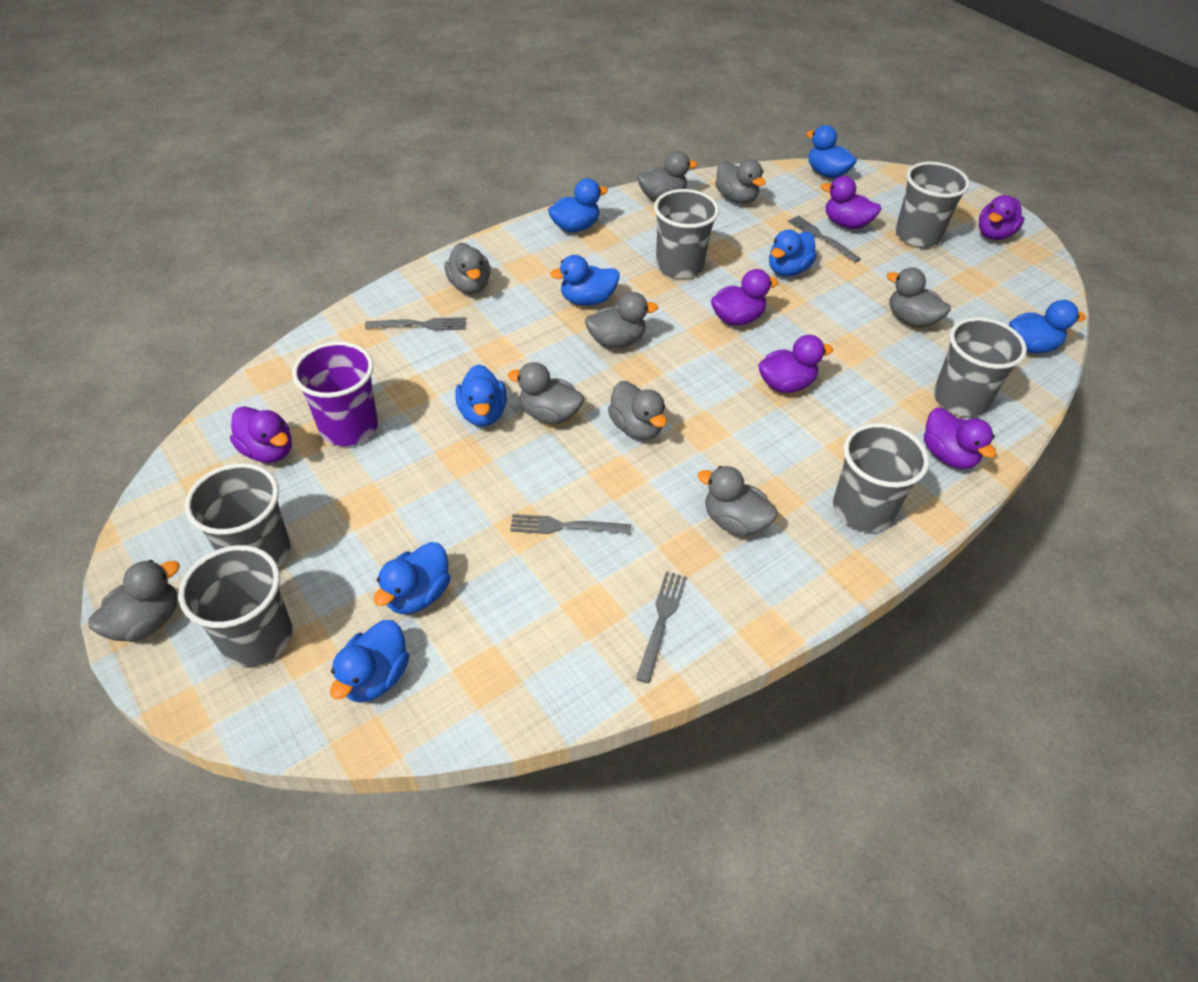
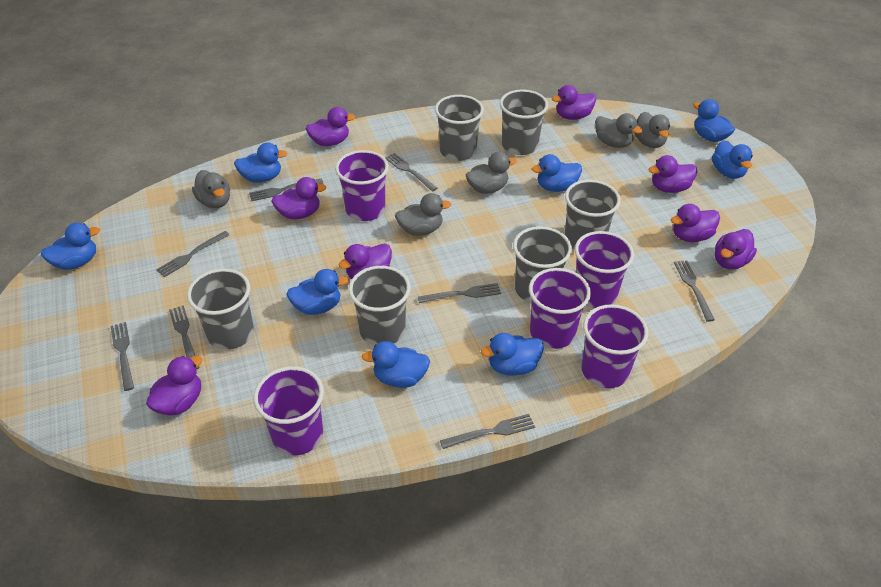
grey duck: [88,560,180,642] [444,242,491,294] [508,362,584,424] [585,292,658,348] [608,381,667,440] [637,151,698,201] [698,466,778,536] [715,159,766,203] [887,268,951,328] = 9 -> [192,170,230,208] [395,193,451,236] [466,152,517,194] [595,113,643,148] [634,112,670,148] = 5
grey fork: [365,317,466,331] [510,514,631,535] [636,571,687,683] [788,215,861,263] = 4 -> [110,322,134,391] [156,231,230,277] [169,305,200,369] [249,179,323,201] [385,153,438,192] [418,283,501,303] [440,414,535,449] [674,260,715,322] = 8
purple cup: [292,341,378,446] = 1 -> [254,366,324,456] [335,150,389,221] [529,268,591,349] [575,231,634,308] [581,304,648,388] = 5
purple duck: [230,406,292,463] [711,269,778,326] [758,335,833,393] [821,176,881,229] [924,408,996,469] [979,195,1025,240] = 6 -> [146,356,202,415] [271,177,326,219] [305,107,356,146] [339,243,392,279] [552,85,596,120] [648,155,698,193] [671,204,720,242] [715,229,757,270] = 8

